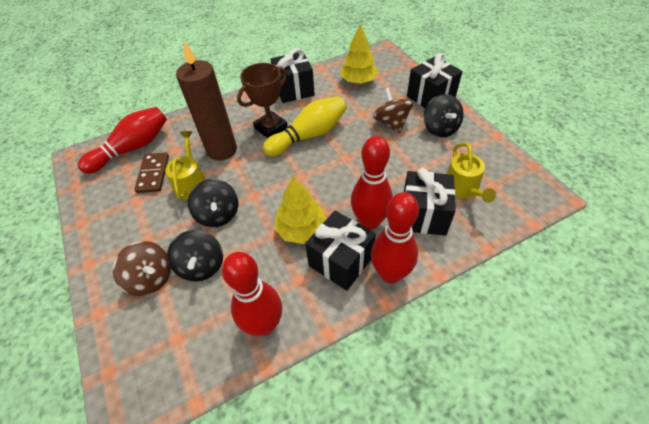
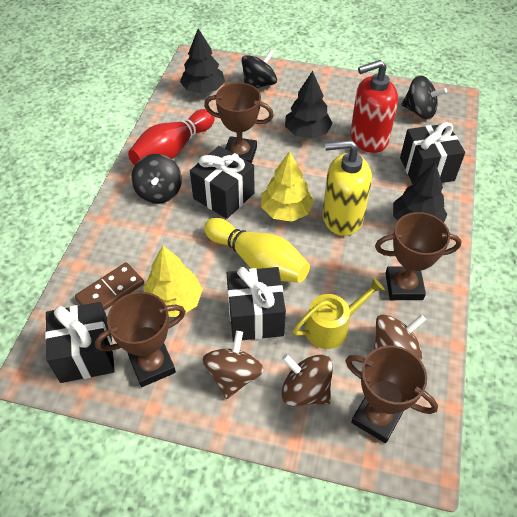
black tree: none = 0 -> [180,28,225,94] [285,71,333,139] [393,162,448,222] = 3
brown candle: [176,41,237,161] = 1 -> none = 0
brown spinning top: [113,241,171,296] [373,88,413,133] = 2 -> [202,331,264,399] [281,354,333,406] [374,314,426,360] = 3
brown trophy: [237,63,288,138] = 1 -> [95,292,186,387] [204,83,274,163] [345,345,438,443] [375,212,462,300] = 4
red bowling pin: [78,107,167,174] [222,252,282,336] [351,136,393,230] [371,192,419,283] = 4 -> [128,109,215,165] = 1
red soap dispenser: none = 0 -> [350,60,398,153] = 1
yellow soap dispenser: none = 0 -> [322,140,372,236] = 1
yellow watering can: [165,131,206,200] [446,142,496,203] = 2 -> [293,278,385,349] = 1

